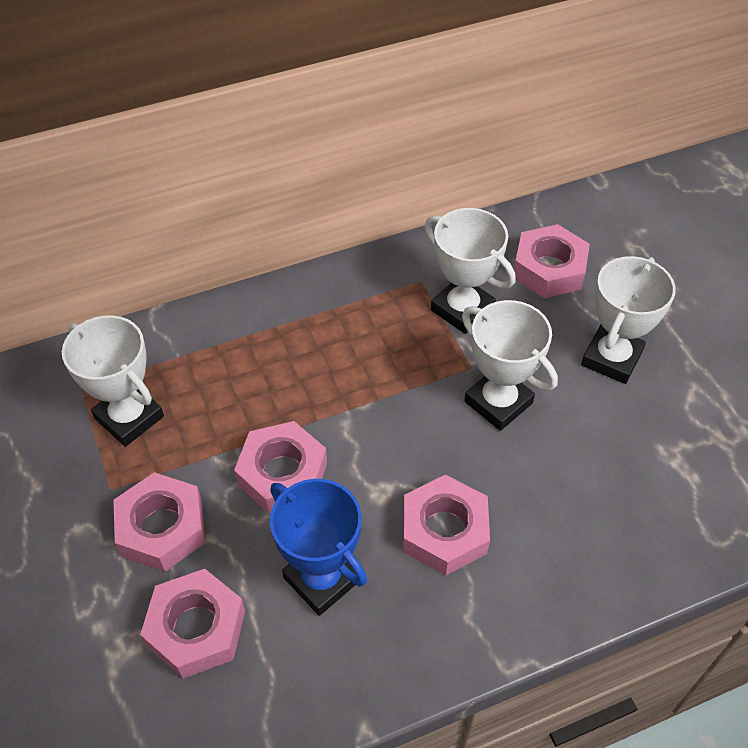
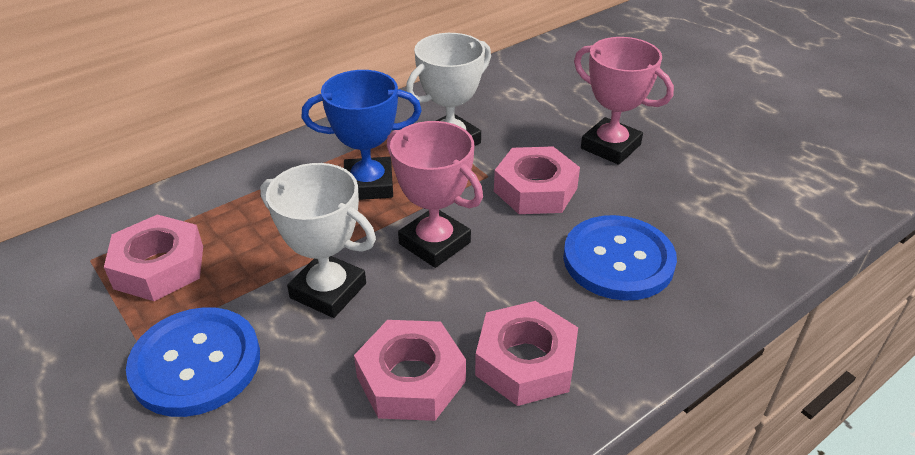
blue button: none = 0 -> [126,307,260,417] [563,215,677,301] = 2
pink nut: [113,472,206,572] [140,569,245,679] [234,421,327,514] [403,475,490,576] [514,224,590,298] = 5 -> [104,215,203,301] [354,320,466,421] [475,301,578,406] [494,146,580,214] = 4
pink trophy: none = 0 -> [387,121,483,268] [574,37,674,165] = 2
white trophy: [62,315,164,447] [425,208,516,334] [462,300,558,431] [581,256,676,384] = 4 -> [260,163,376,318] [406,33,491,146] = 2

